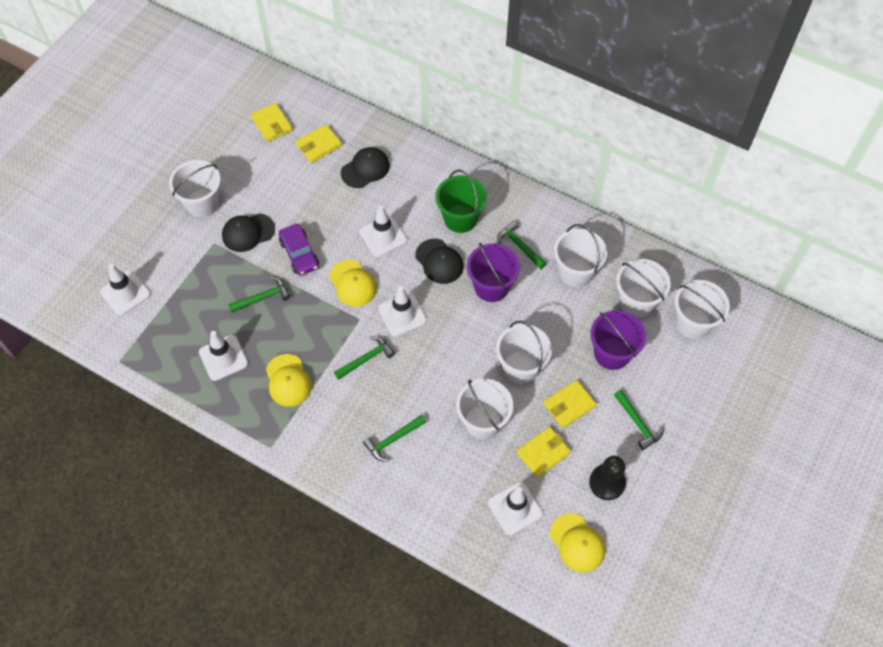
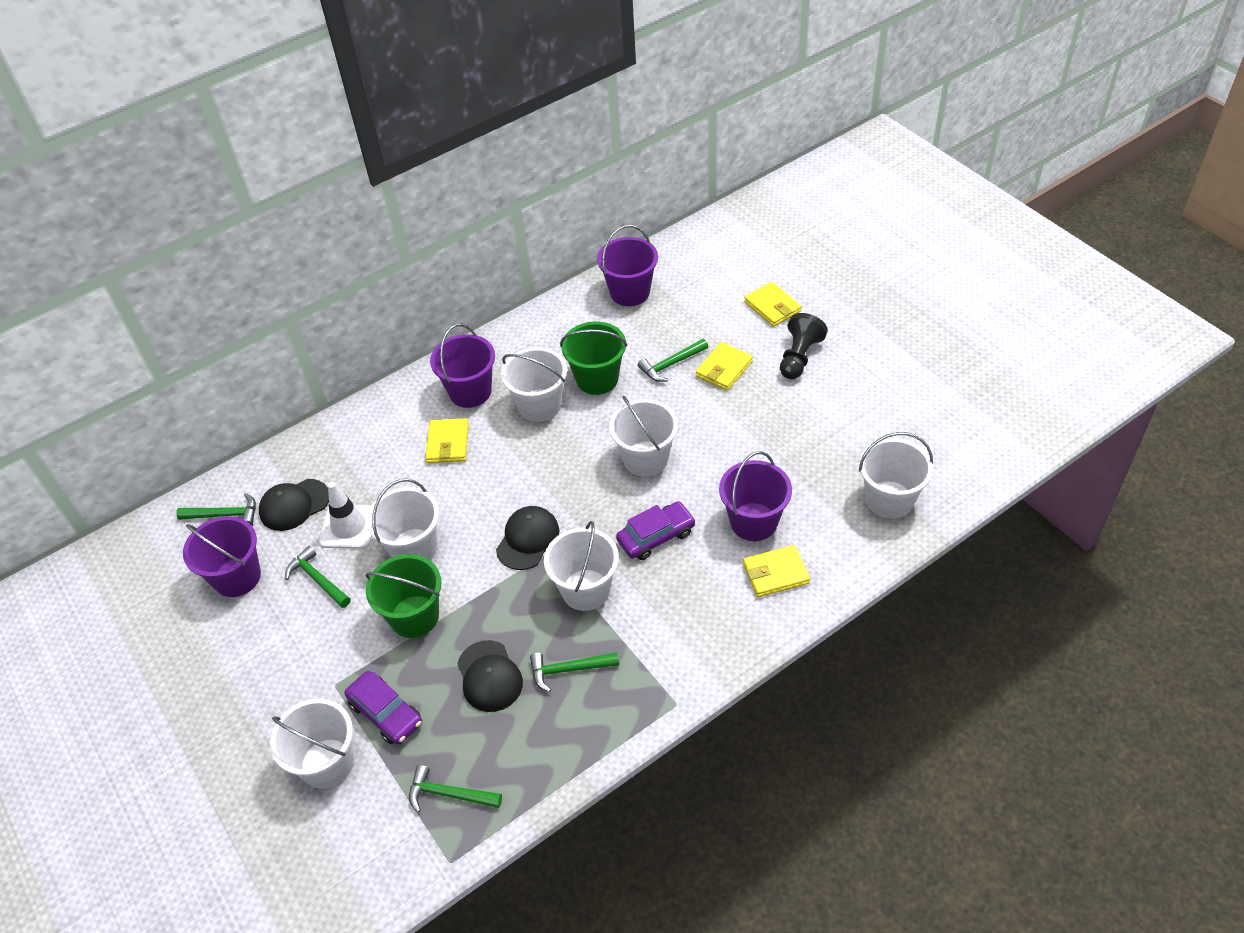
green bucket: [436,170,487,233] = 1 -> [365,554,442,638] [560,321,627,395] = 2
purple bucket: [467,242,520,302] [590,310,646,370] = 2 -> [183,516,261,597] [430,324,495,408] [597,225,658,306] [719,451,792,541] = 4
purple car: [279,224,319,276] = 1 -> [344,671,422,745] [616,501,696,560] = 2
white traffic cone: [100,264,151,316] [199,331,248,381] [360,206,407,257] [378,286,427,336] [488,482,543,535] = 5 -> [319,482,372,549] = 1
yellow cap: [266,354,312,407] [329,260,377,307] [550,513,605,572] = 3 -> none = 0

